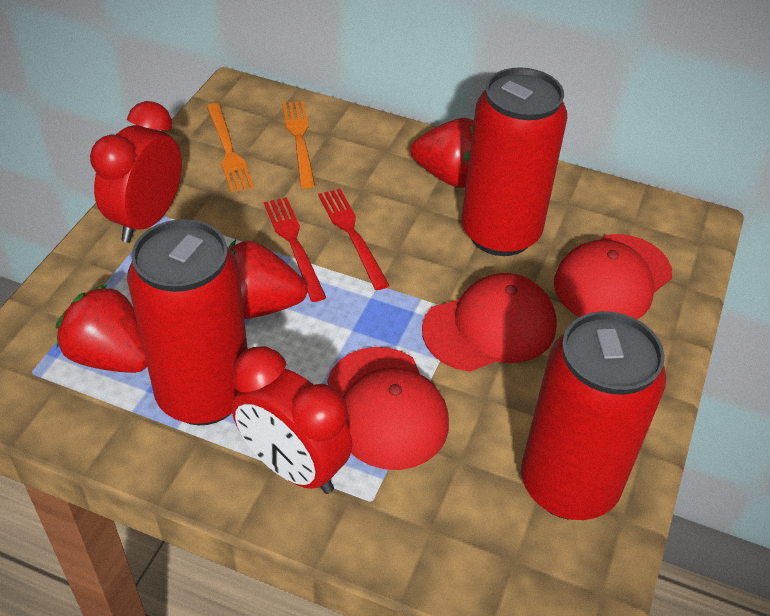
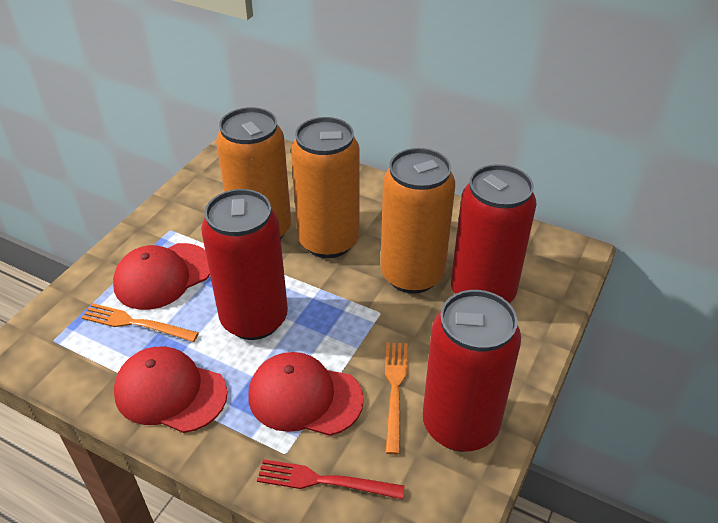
orange can: none = 0 -> [216,107,291,239] [291,117,359,258] [381,148,455,294] = 3
red clock: [90,101,182,243] [232,346,352,494] = 2 -> none = 0
red fork: [264,197,326,302] [318,189,390,290] = 2 -> [257,459,404,500] = 1
red strawberry: [56,284,147,373] [228,240,307,319] [410,118,474,188] = 3 -> none = 0

